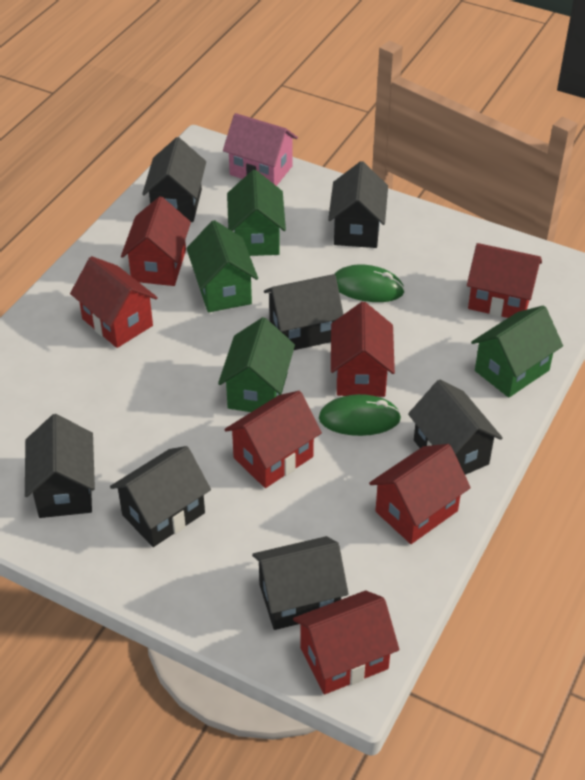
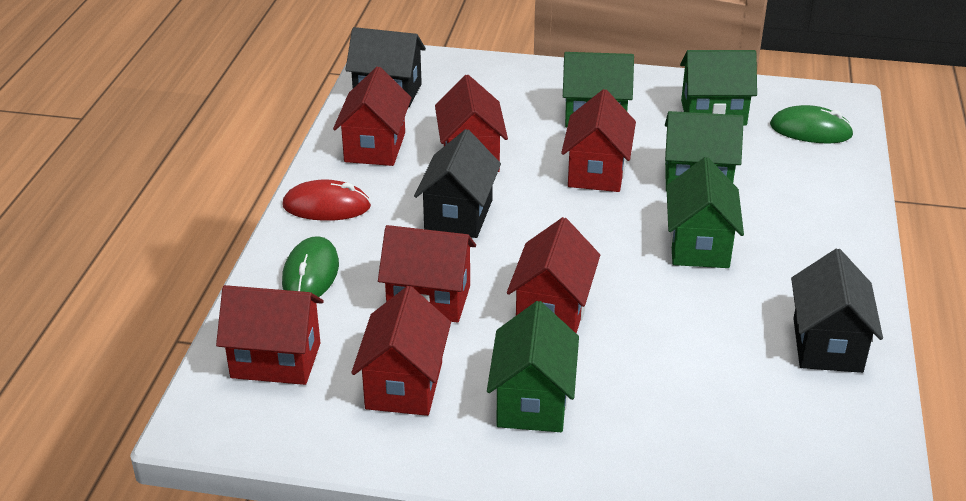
black house: [25,414,95,518] [110,446,211,547] [142,137,206,222] [252,536,349,630] [264,274,344,350] [328,161,388,248] [408,379,503,475] = 7 -> [345,27,426,107] [414,129,501,238] [791,248,883,373] = 3
green house: [186,220,258,312] [218,317,295,412] [227,170,286,256] [471,305,563,398] = 4 -> [487,301,579,432] [563,52,634,127] [665,111,744,191] [666,157,744,268] [680,50,757,126] = 5
pink house: [223,113,298,186] = 1 -> none = 0
red mouse: none = 0 -> [282,179,371,221] = 1

